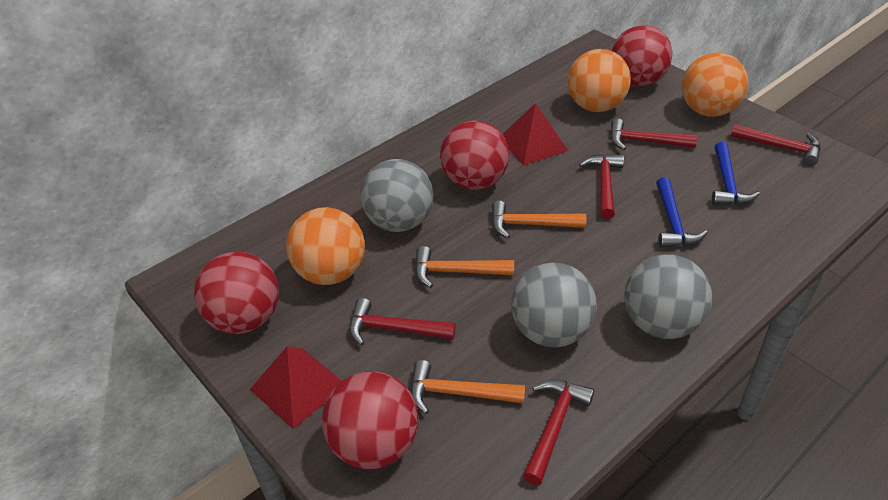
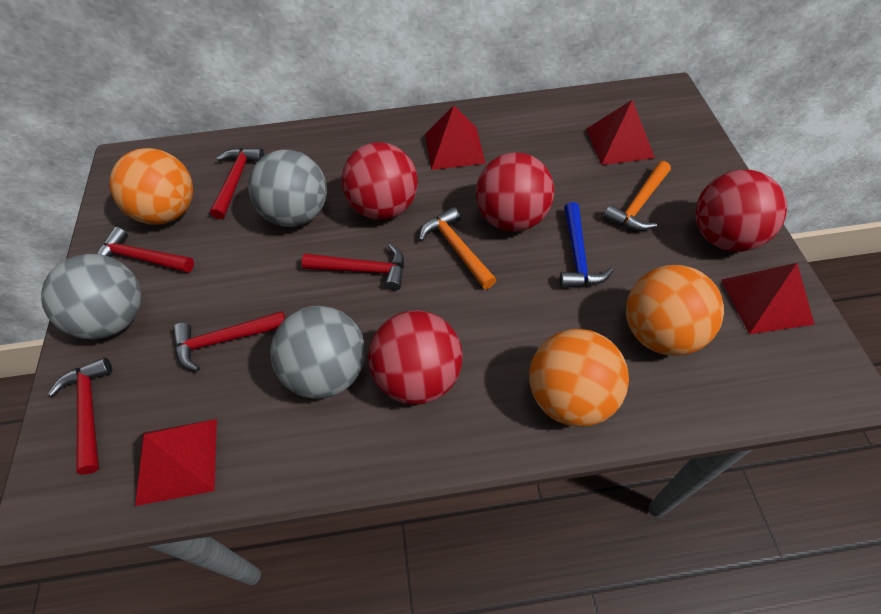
blue hammer: [656,177,707,248] [712,142,760,205] = 2 -> [560,202,613,288] = 1
orange hammer: [410,360,525,414] [415,246,514,288] [492,200,586,238] = 3 -> [419,207,496,289] [603,161,671,231] = 2
red pyramid: [250,346,341,429] [502,103,568,166] = 2 -> [135,419,217,506] [425,106,486,170] [586,100,655,165] [721,263,815,334] = 4

